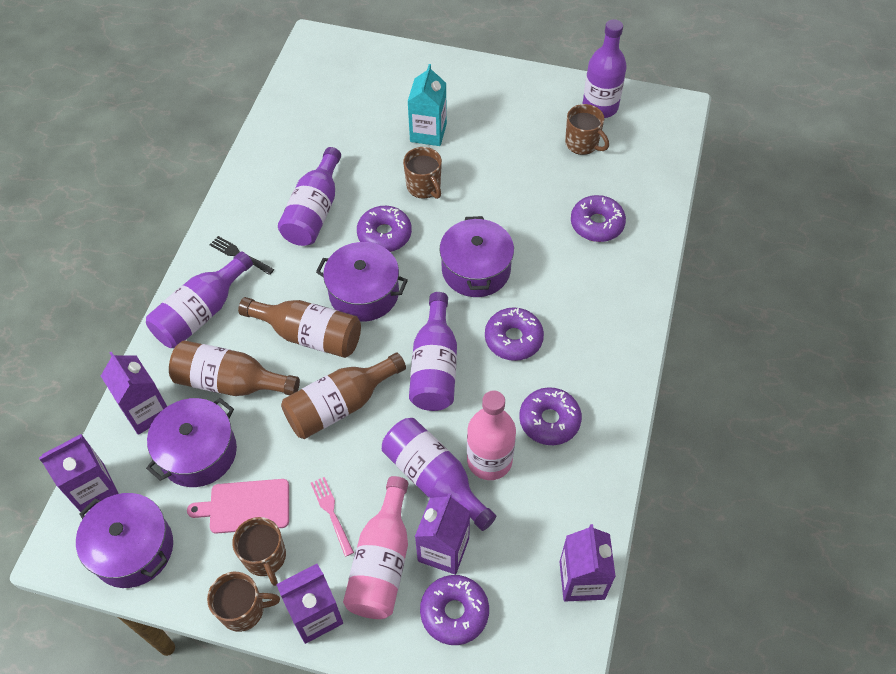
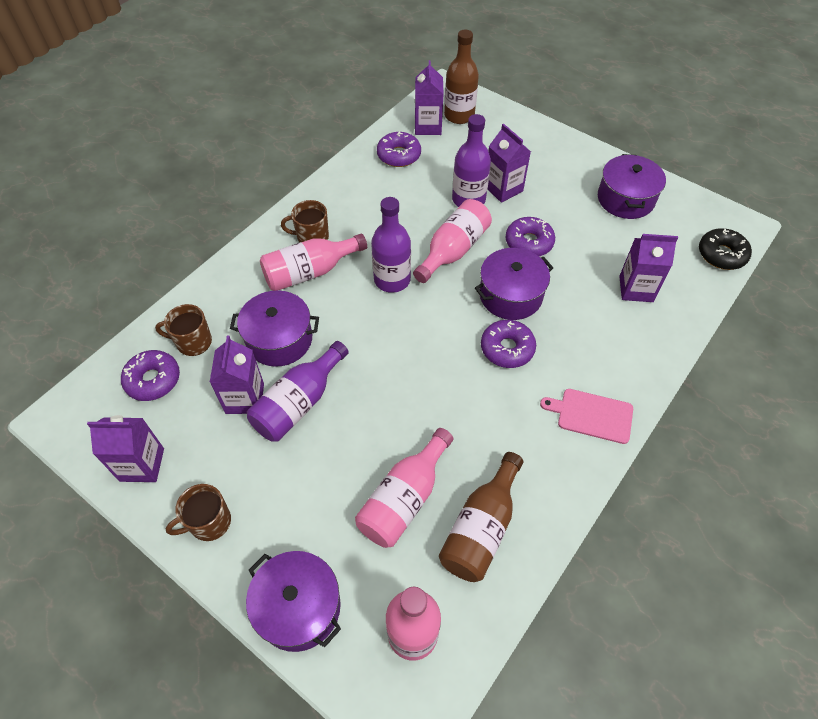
black donut: none = 0 -> [699,228,752,270] = 1
black fork: [210,236,274,275] = 1 -> none = 0
brown bottle: [169,340,300,396] [238,297,361,358] [281,353,406,439] = 3 -> [439,452,523,582] [444,30,479,124] = 2
brown mug: [207,572,280,632] [232,517,286,586] [403,147,442,199] [565,104,609,155] = 4 -> [155,304,212,356] [166,484,231,541] [281,200,329,243] = 3
pink bottle: [343,476,408,619] [467,390,516,480] = 2 -> [260,234,367,291] [355,428,454,548] [386,587,441,661] [413,199,492,283] = 4
pink fork: [311,477,354,557] = 1 -> none = 0
purple bottle: [146,251,253,348] [278,147,341,246] [382,418,497,531] [409,292,457,411] [583,19,627,118] = 5 -> [247,341,349,441] [371,197,411,293] [452,114,491,207] = 3
purple donut: [357,206,412,252] [420,575,489,645] [485,307,544,361] [519,387,582,445] [571,195,626,242] = 5 -> [121,350,180,401] [377,132,421,167] [481,320,536,368] [505,217,555,256] = 4
turquoise carton: [407,64,447,146] = 1 -> none = 0

